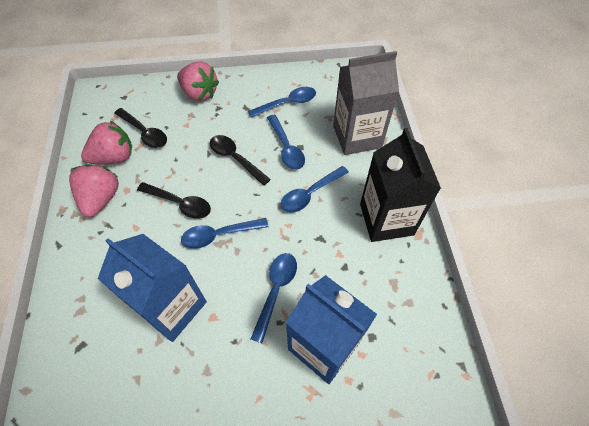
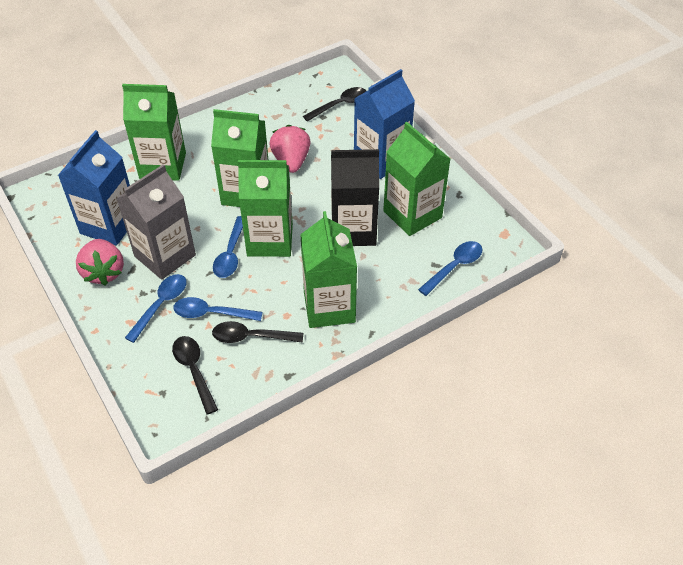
blue spoon: [181,218,268,249] [248,87,316,118] [251,253,297,343] [267,115,305,170] [281,166,349,213] = 5 -> [125,274,186,343] [173,297,263,321] [213,216,243,278] [418,241,482,296] = 4
green carton: none = 0 -> [122,84,186,181] [211,109,268,207] [238,160,293,257] [300,211,357,328] [383,122,450,236] = 5
pink strawberry: [69,164,119,217] [81,121,132,164] [177,61,219,102] = 3 -> [76,239,124,286] [269,125,311,173] = 2

